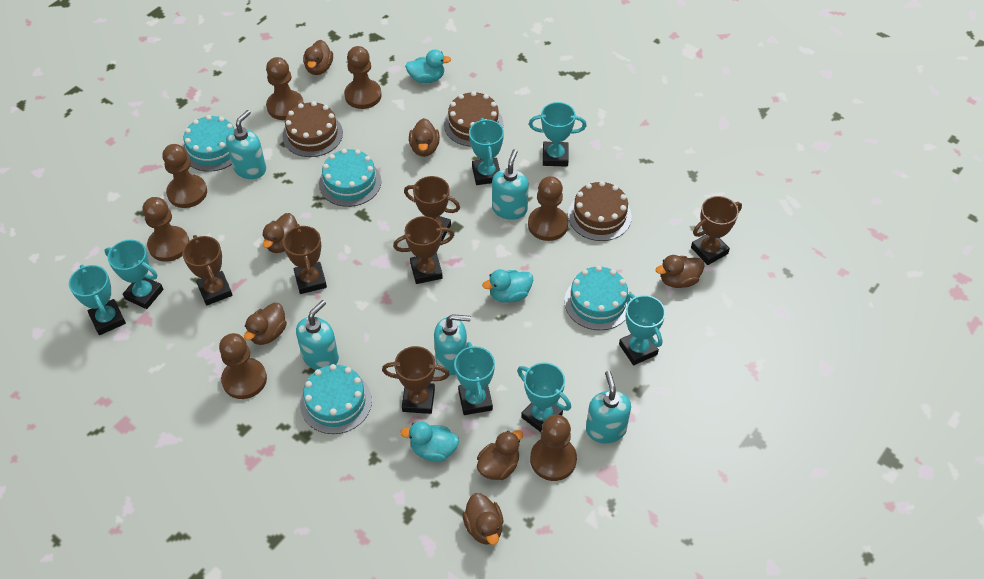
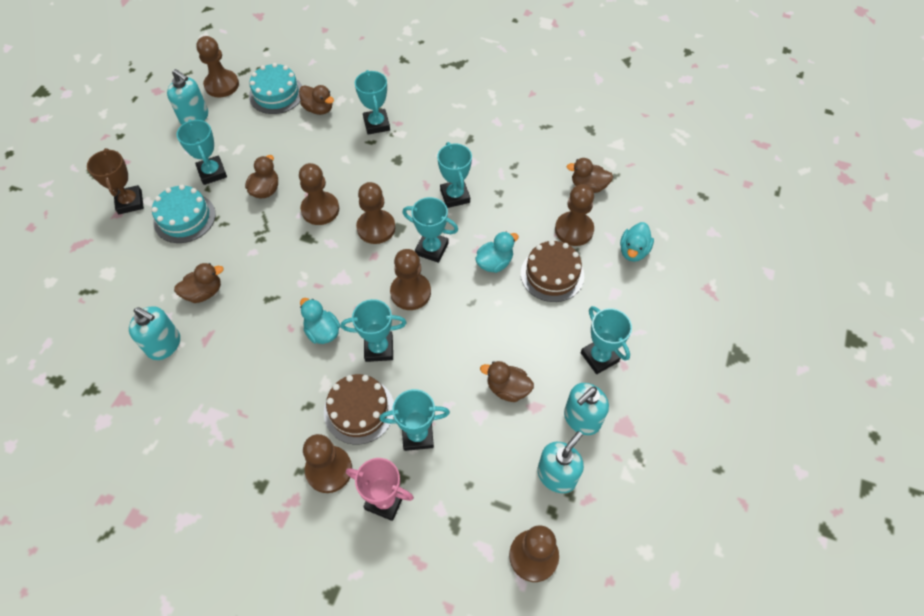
brown cake: [283,101,343,157] [444,91,504,146] [568,181,632,241] = 3 -> [324,374,394,444] [521,240,584,302] = 2
brown duck: [244,303,287,345] [262,213,297,253] [303,40,333,75] [409,118,440,157] [462,493,504,545] [477,430,523,480] [656,255,705,288] = 7 -> [174,263,224,303] [245,155,278,198] [299,85,334,115] [480,361,534,402] [566,158,613,193] = 5
brown trophy: [182,235,233,305] [283,224,327,294] [382,346,450,414] [393,216,454,284] [404,176,460,241] [691,196,742,265] = 6 -> [87,148,144,214] = 1
pink trophy: none = 0 -> [346,458,414,521] = 1
turquoise cake: [183,115,234,172] [300,364,372,434] [319,149,381,207] [565,266,631,330] = 4 -> [152,185,216,243] [249,63,302,114] = 2
turquoise soap dispenser: [226,110,266,179] [296,300,339,370] [434,314,471,375] [492,149,529,220] [586,371,631,443] = 5 -> [129,306,180,360] [167,69,208,125] [537,431,584,493] [564,383,609,435] = 4

